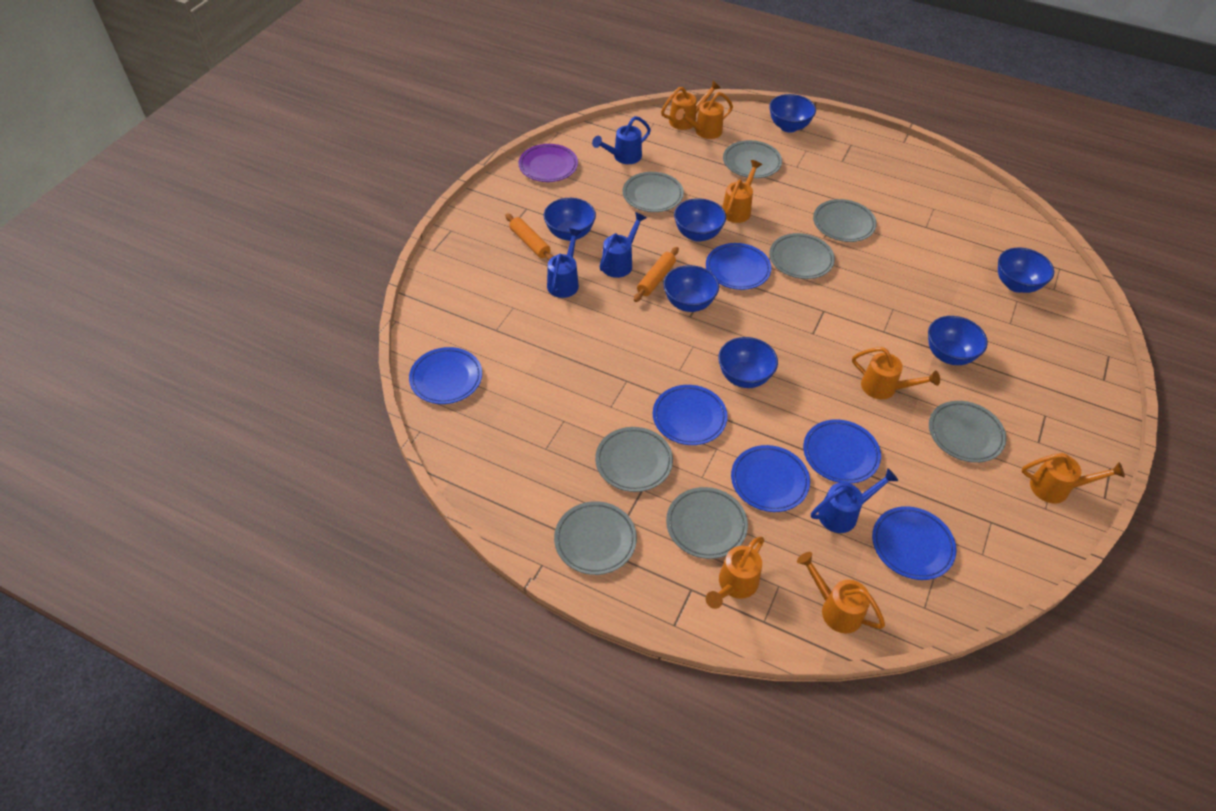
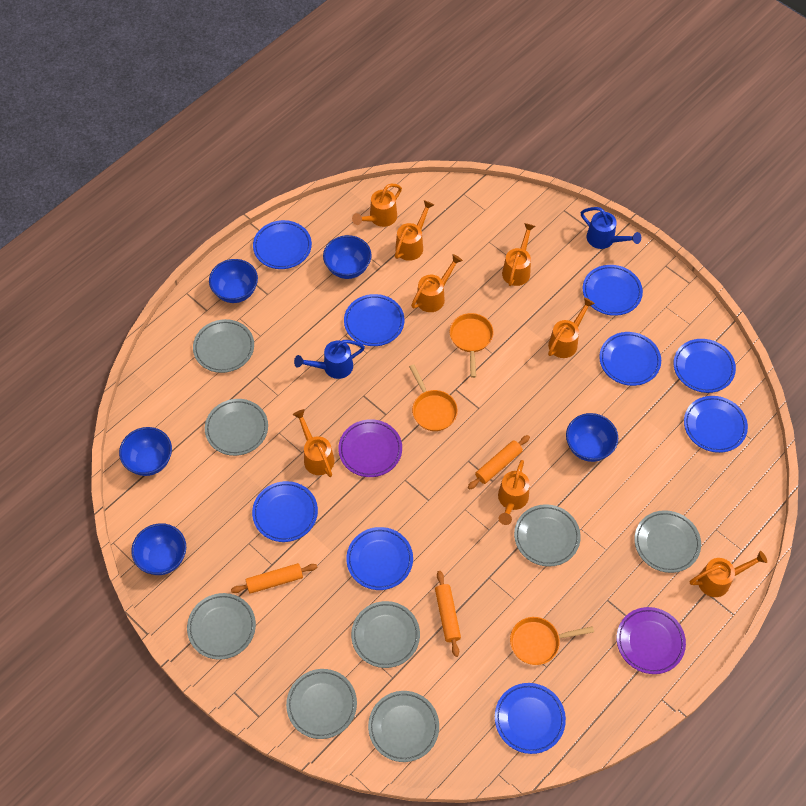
blue bowl: [544,198,596,241] [663,265,719,312] [674,198,726,242] [718,337,778,388] [769,94,816,133] [928,316,988,365] [998,248,1054,293] = 7 -> [119,427,172,476] [131,523,186,575] [209,259,258,303] [323,235,372,279] [566,413,618,462] = 5
blue plate: [409,347,482,404] [653,385,728,445] [706,243,772,290] [731,445,810,512] [803,420,881,484] [872,506,957,580] = 6 -> [252,481,318,542] [253,220,312,269] [344,294,404,346] [346,527,413,590] [495,683,566,754] [583,265,643,316] [599,332,661,386] [674,339,736,393] [684,396,748,453] = 9
blue watering can: [547,228,582,298] [592,116,651,164] [599,212,647,278] [811,468,898,533] = 4 -> [294,340,365,379] [581,207,641,249] = 2
orange pan: none = 0 -> [409,364,458,431] [450,313,494,378] [510,617,594,665] = 3
orange rolling pin: [505,213,553,261] [634,247,679,302] = 2 -> [231,563,317,594] [435,571,461,657] [468,435,530,490] = 3
orange watering can: [661,81,720,130] [676,92,733,139] [706,537,764,609] [722,160,762,223] [797,552,885,633] [852,347,940,399] [1022,453,1125,503] = 7 -> [293,409,335,477] [352,184,402,227] [395,200,434,261] [411,254,463,312] [498,460,530,525] [502,223,535,286] [548,298,595,358] [690,551,767,597] = 8
purple plate: [519,144,578,182] = 1 -> [338,419,402,477] [617,607,686,674] = 2

